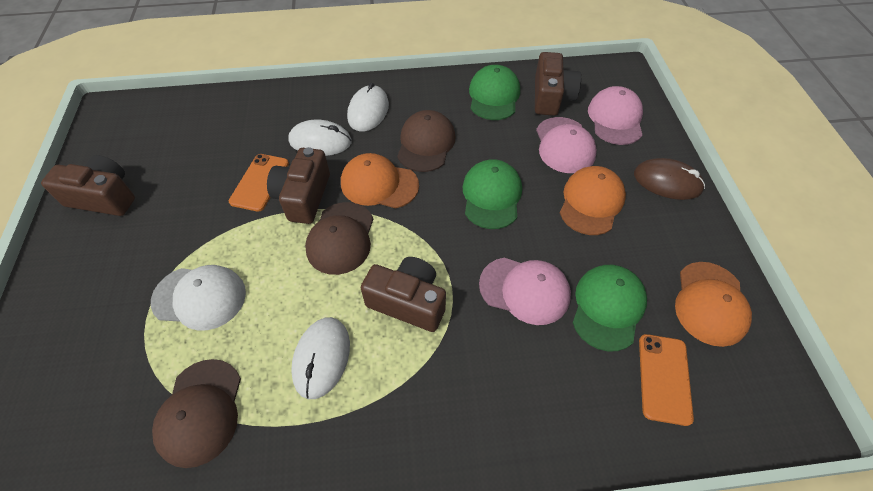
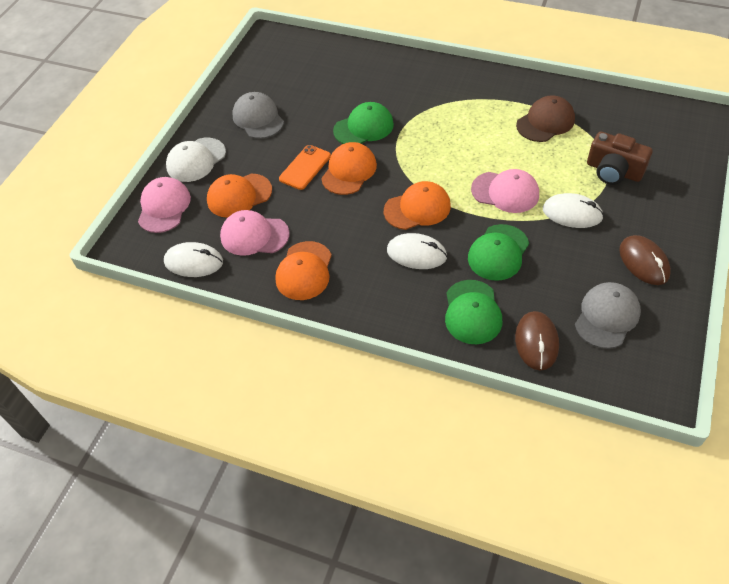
brown camera: [41,155,135,216] [267,147,330,224] [361,257,446,332] [535,52,581,116] = 4 -> [587,132,653,185] = 1
brown cap: [152,359,241,468] [305,202,373,275] [397,110,456,172] = 3 -> [516,95,575,142] = 1
brown mouse: [634,158,705,200] = 1 -> [515,311,559,371] [619,235,671,285] = 2
grey cap: none = 0 -> [232,92,284,139] [575,282,641,349] = 2
orange cap: [341,153,419,208] [560,166,626,235] [675,262,752,347] = 3 -> [207,174,272,218] [276,241,332,300] [321,142,377,195] [384,181,451,230] = 4
orange phone: [229,154,289,212] [639,334,694,426] = 2 -> [279,145,331,190] = 1

